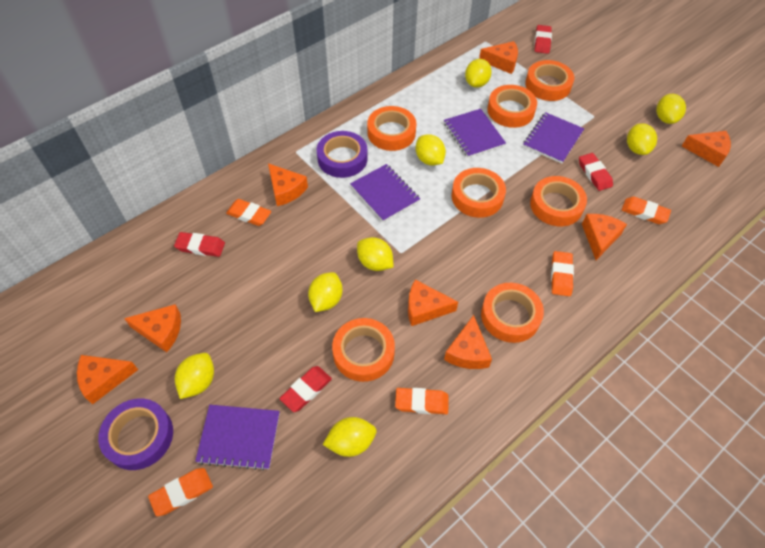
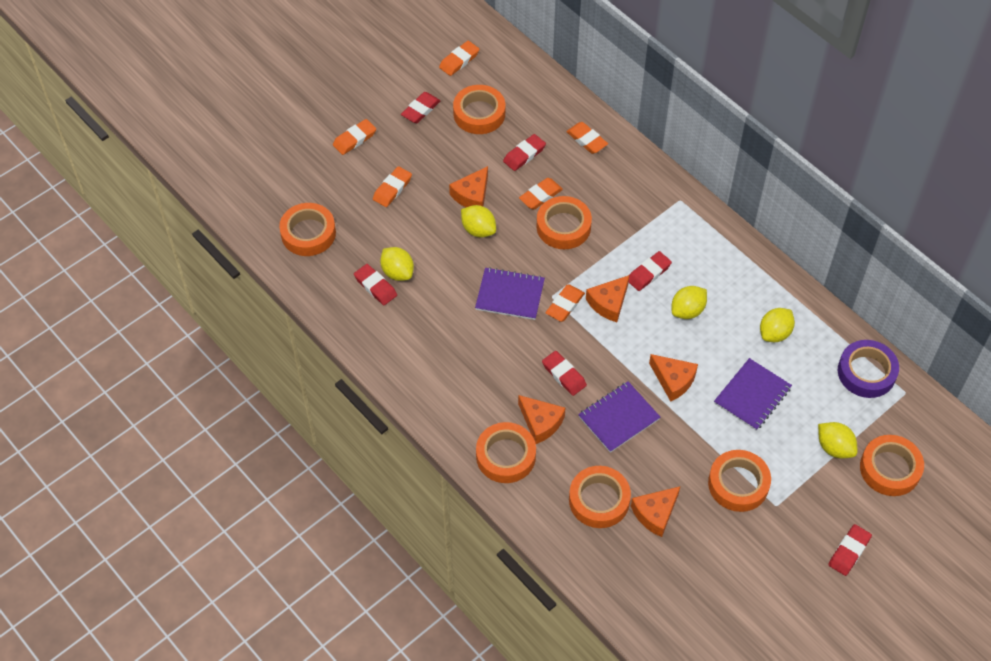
orange cheese: [77,355,138,405] [124,304,181,352] [268,163,308,206] [408,280,458,326] [444,315,492,369] [479,41,518,74] [582,214,627,260] [682,131,731,167] = 8 -> [449,166,488,207] [518,395,565,444] [586,275,629,322] [631,486,680,537] [649,354,698,402] = 5
orange eraser: [148,468,213,516] [226,199,271,226] [395,388,448,414] [551,251,574,296] [622,196,671,224] = 5 -> [333,119,376,155] [373,166,412,207] [439,41,479,76] [519,178,563,210] [545,285,585,322] [566,122,608,154] = 6
purple notebook: [195,405,280,471] [350,164,420,222] [444,109,506,158] [523,112,584,163] = 4 -> [475,267,545,320] [578,381,661,453] [714,358,792,431] = 3
purple tape: [98,398,173,470] [317,131,368,178] = 2 -> [838,340,899,398] = 1
red eraser: [174,232,225,257] [279,366,332,412] [534,25,552,54] [579,153,613,191] = 4 -> [354,264,397,305] [401,92,441,123] [503,134,546,171] [542,351,587,396] [629,251,672,291] [828,524,872,576] = 6
yellow lemon: [175,353,214,399] [308,272,343,312] [323,417,377,457] [357,237,393,271] [416,134,446,166] [465,59,492,88] [627,123,657,155] [656,94,686,124] = 8 -> [380,247,414,281] [461,205,496,238] [671,286,707,319] [760,308,795,342] [818,422,857,459] = 5

